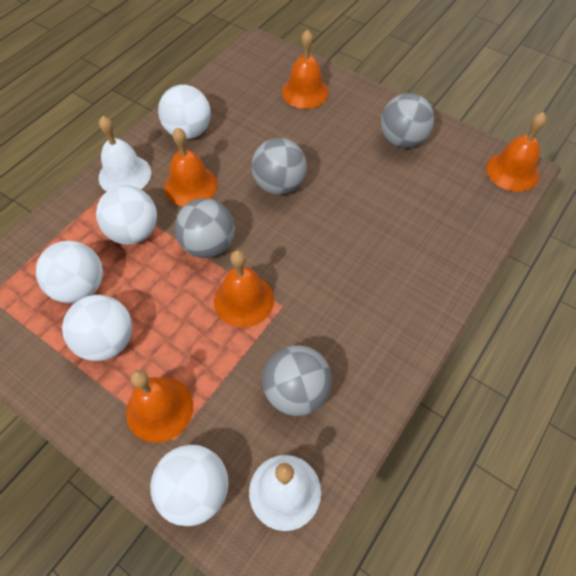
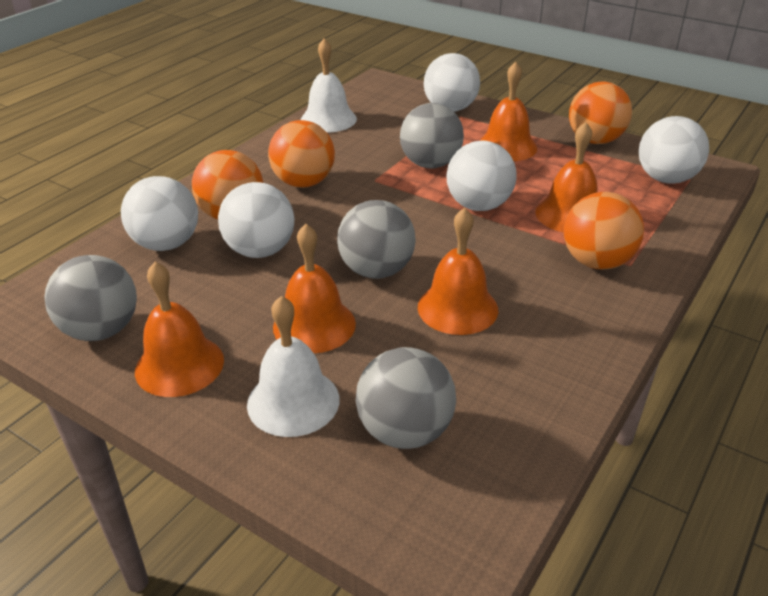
orange ball: none = 0 -> [192,150,263,220] [268,120,335,188] [564,192,644,269] [569,81,632,144] = 4

